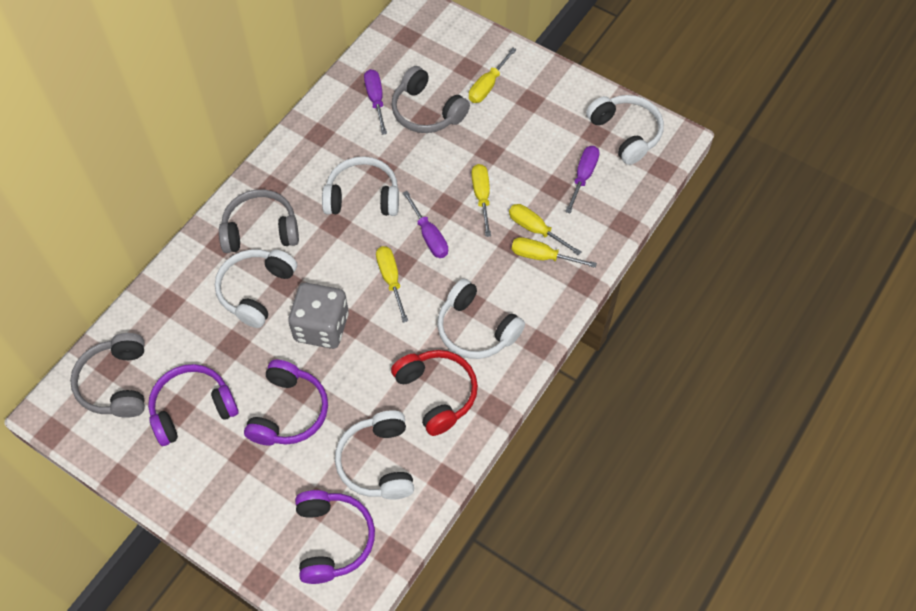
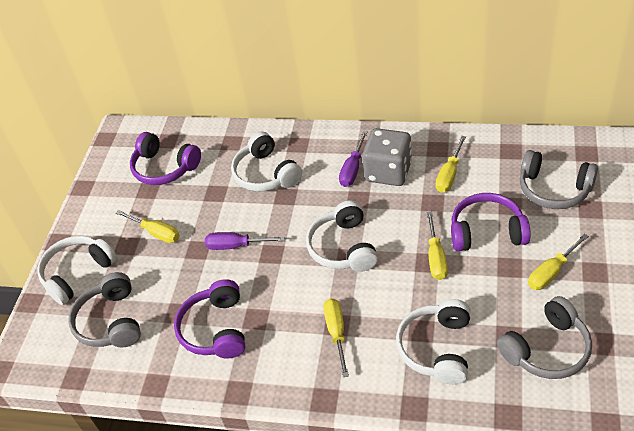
purple screwdriver: [364,69,387,135] [403,191,448,258] [565,146,600,214] = 3 -> [205,232,285,250] [339,131,368,187] = 2
red headphones: [391,350,478,436] = 1 -> none = 0
white headphones: [215,249,297,328] [322,156,399,216] [335,410,414,500] [437,279,525,359] [586,95,664,165] = 5 -> [37,236,117,305] [231,131,302,191] [306,200,378,272] [396,299,471,384] = 4

